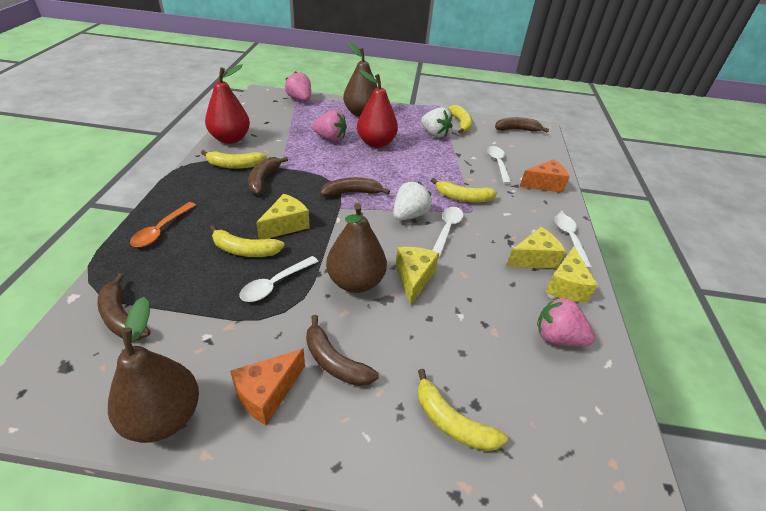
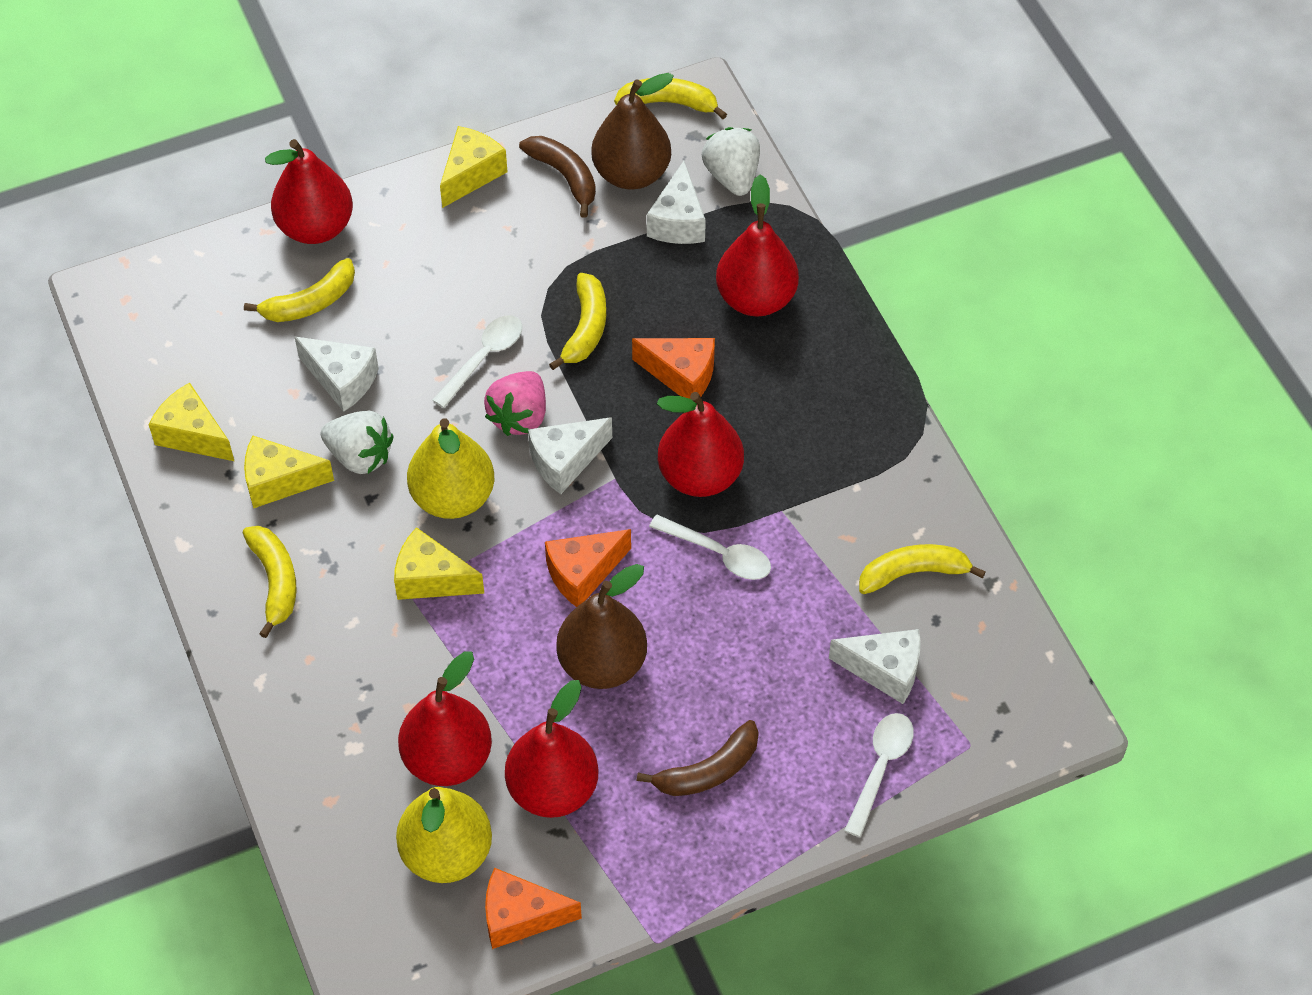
brown banana: [97,273,151,340] [248,157,288,195] [306,315,379,386] [320,177,390,197] [495,117,549,132] = 5 -> [519,136,596,218] [637,720,759,796] = 2
brown pear: [108,297,199,443] [326,203,387,293] [343,42,378,117] = 3 -> [556,564,647,689] [591,73,674,189] = 2
orange cheese: [230,348,305,425] [520,159,570,193] = 2 -> [485,868,582,949] [545,529,631,607] [632,338,715,399] = 3
orange spoon: [130,202,196,247] = 1 -> none = 0
pink strawberry: [285,72,311,101] [312,110,347,142] [537,296,595,346] = 3 -> [484,371,546,436] = 1
red pear: [205,64,250,144] [357,69,398,148] = 2 -> [265,139,353,244] [398,651,492,786] [505,680,598,818] [657,392,744,497] [716,174,799,317] = 5
white cheese: none = 0 -> [295,337,379,412] [528,417,612,494] [647,161,706,244] [829,629,921,704] = 4
white spoon: [239,256,319,302] [432,207,464,257] [487,146,511,184] [555,214,592,269] = 4 -> [432,315,522,408] [649,515,771,580] [844,713,914,837] = 3
yellow pear: none = 0 -> [396,787,492,883] [407,418,494,519] = 2

